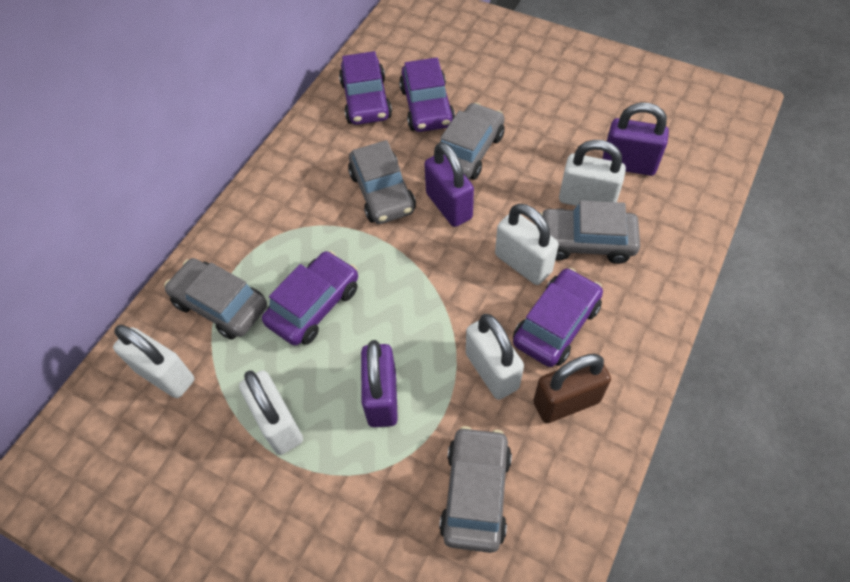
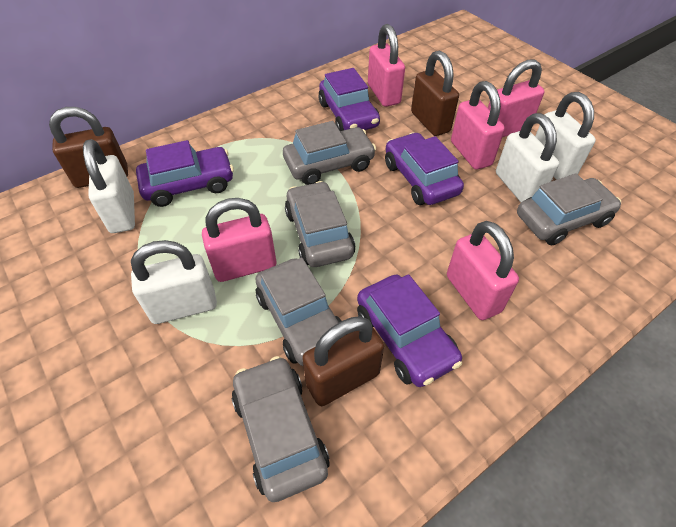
brown padlock: [533,354,611,423] = 1 -> [49,107,128,188] [302,316,384,406] [411,50,459,136] = 3
pink padlock: none = 0 -> [202,198,276,282] [368,24,405,107] [447,221,519,320] [451,81,505,170] [488,59,545,137] = 5
purple padlock: [361,340,398,427] [424,142,474,227] [602,103,669,176] = 3 -> none = 0
white padlock: [113,325,194,398] [239,370,303,455] [466,314,524,400] [495,204,559,285] [559,140,626,206] = 5 -> [83,139,135,233] [131,240,217,324] [496,113,559,202] [535,92,596,180] = 4

